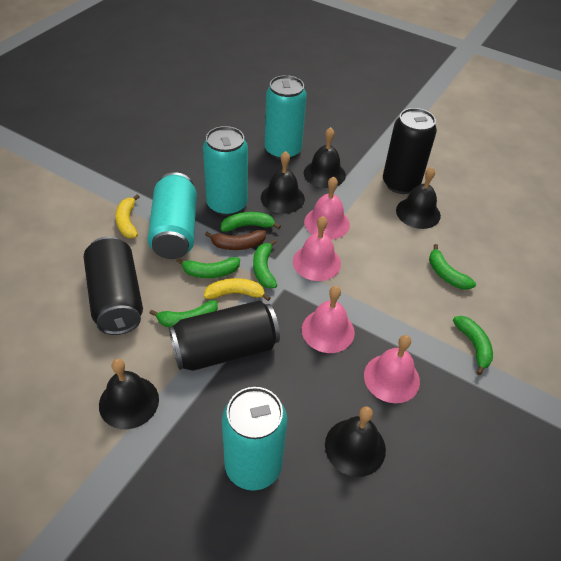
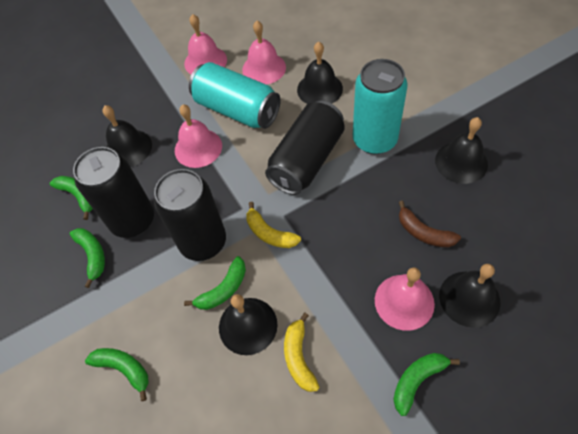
green banana: [149,300,218,327] [176,257,240,278] [221,212,281,232] [253,240,277,288] [429,244,476,290] [453,316,493,375] = 6 -> [50,176,93,220] [69,228,105,288] [85,348,149,401] [184,256,246,310] [393,353,460,416] = 5
turquoise can: [148,172,197,259] [203,126,248,216] [222,387,287,491] [265,75,307,160] = 4 -> [189,62,281,129] [353,59,408,154] = 2

